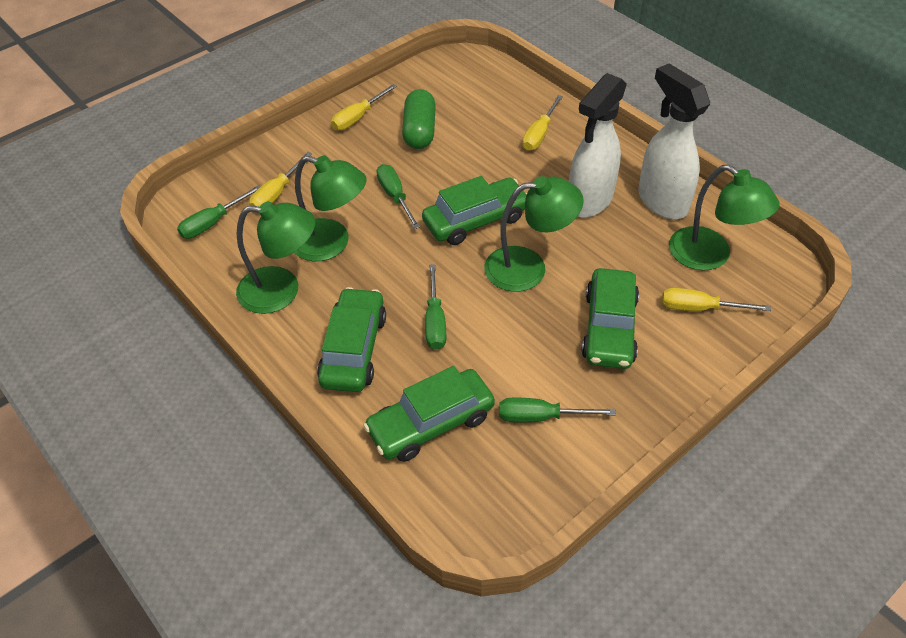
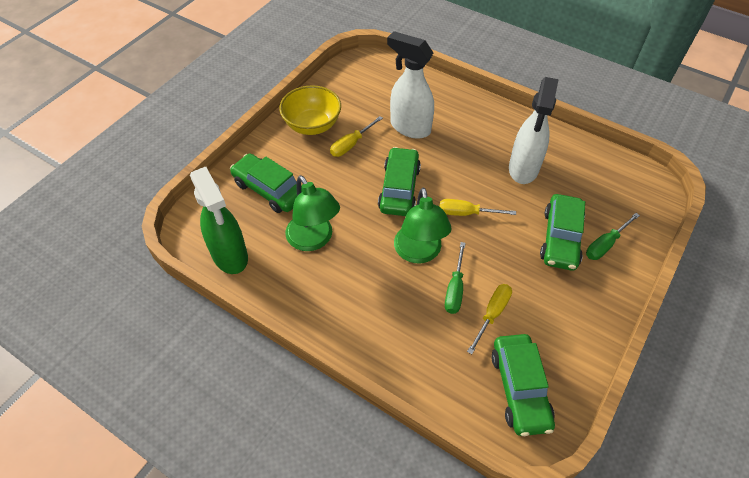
green capsule: [402,89,436,149] = 1 -> none = 0
green lamp: [236,201,315,314] [294,155,367,261] [484,176,584,292] [669,165,780,271] = 4 -> [285,175,340,251] [394,188,452,263] = 2
green screwdriver: [177,185,260,239] [377,164,420,229] [425,264,446,350] [499,398,616,423] = 4 -> [445,242,466,314] [586,213,640,260] = 2
green spray bottle: none = 0 -> [190,167,248,274] = 1
yellow bowl: none = 0 -> [279,85,341,135] = 1
yellow screwdriver: [249,152,312,207] [331,84,397,130] [522,95,563,151] [662,288,771,311] = 4 -> [330,116,383,157] [439,199,516,216] [467,284,512,354] = 3

